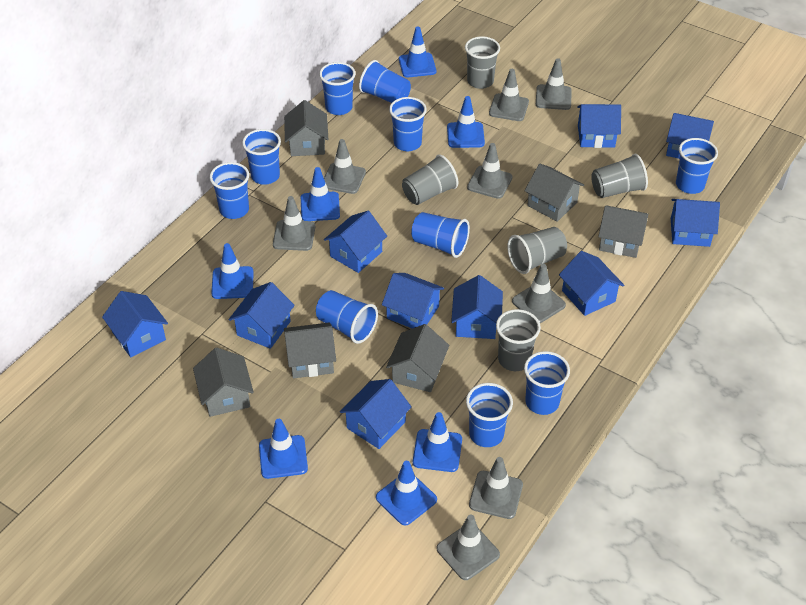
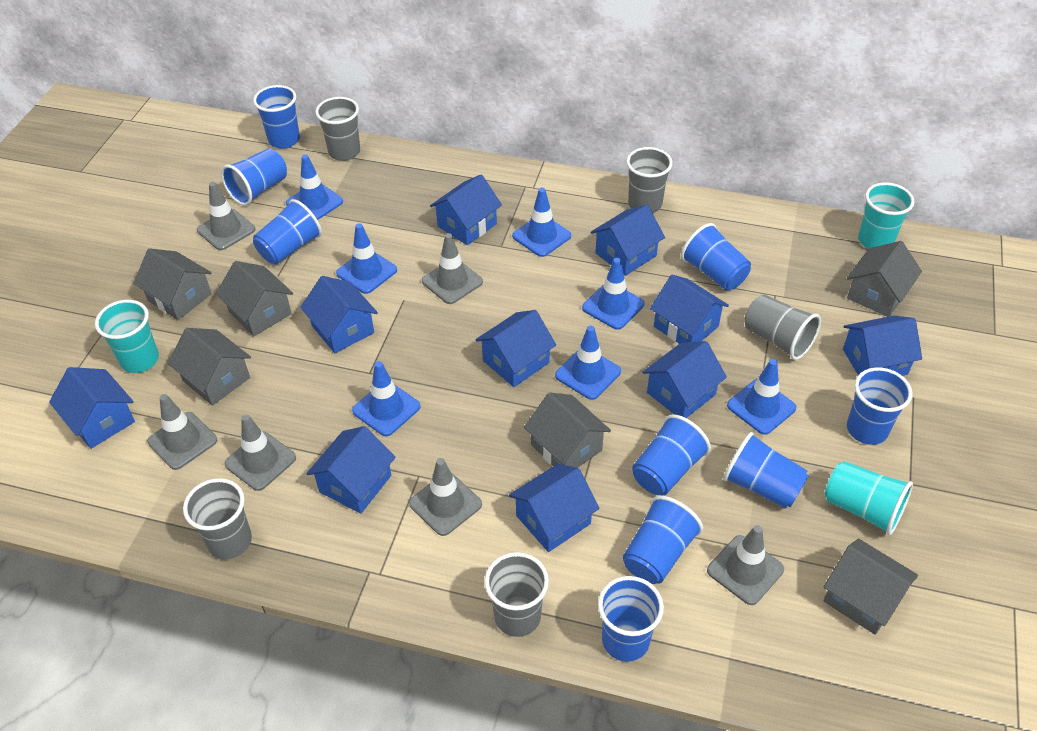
blue cup: [210,162,249,219] [242,129,281,185] [316,290,378,344] [319,62,355,115] [359,60,411,103] [389,97,427,151] [411,212,470,258] [466,383,513,447] [524,351,570,415] [676,138,718,194] = 10 -> [221,148,287,206] [253,85,300,148] [253,199,322,264] [598,576,664,662] [623,496,703,584] [632,414,711,495] [681,223,751,290] [723,432,809,509] [847,367,912,445] = 9
grey traffic cone: [273,196,315,251] [324,139,366,194] [437,514,500,580] [467,143,512,199] [469,457,523,519] [489,69,529,121] [512,264,566,323] [536,58,572,110] = 8 -> [147,394,217,470] [197,182,255,250] [224,414,296,491] [409,458,482,536] [422,233,483,304] [707,525,784,605] = 6
turquoise cup: none = 0 -> [95,300,159,373] [825,461,913,535] [858,182,915,249] = 3

